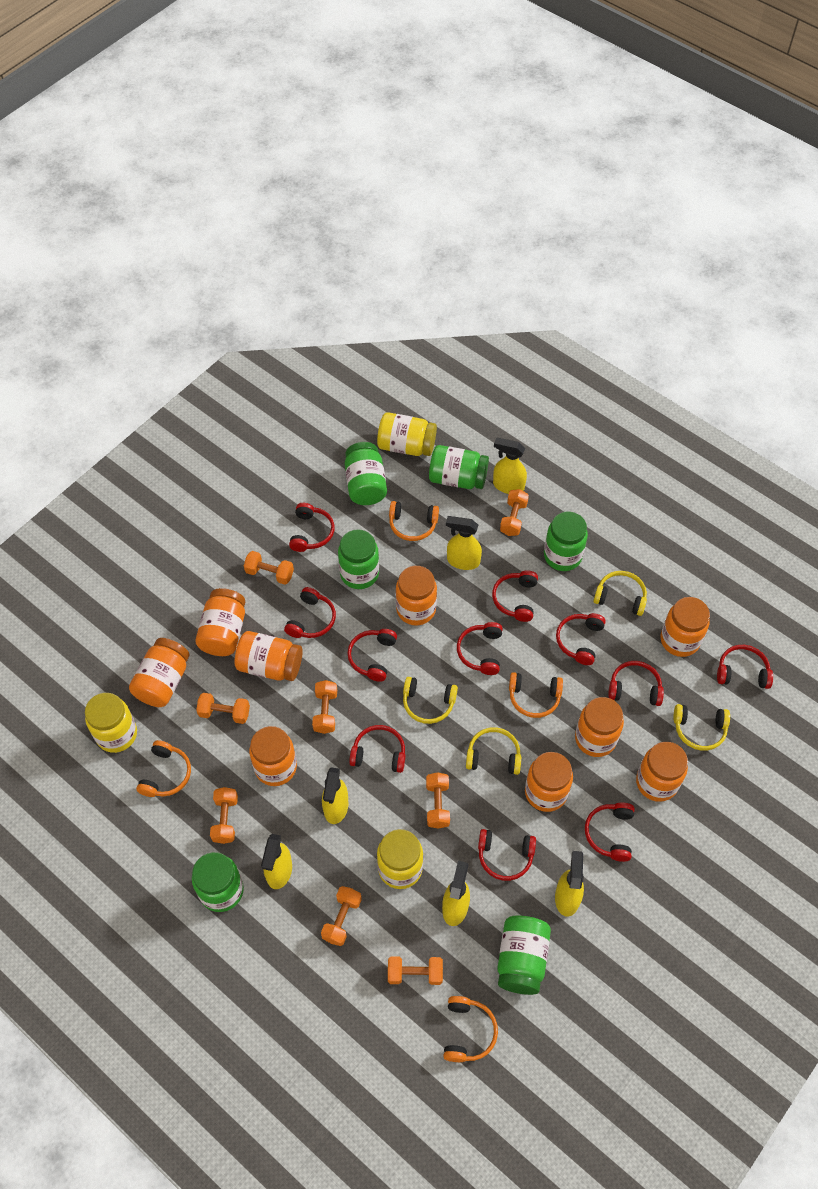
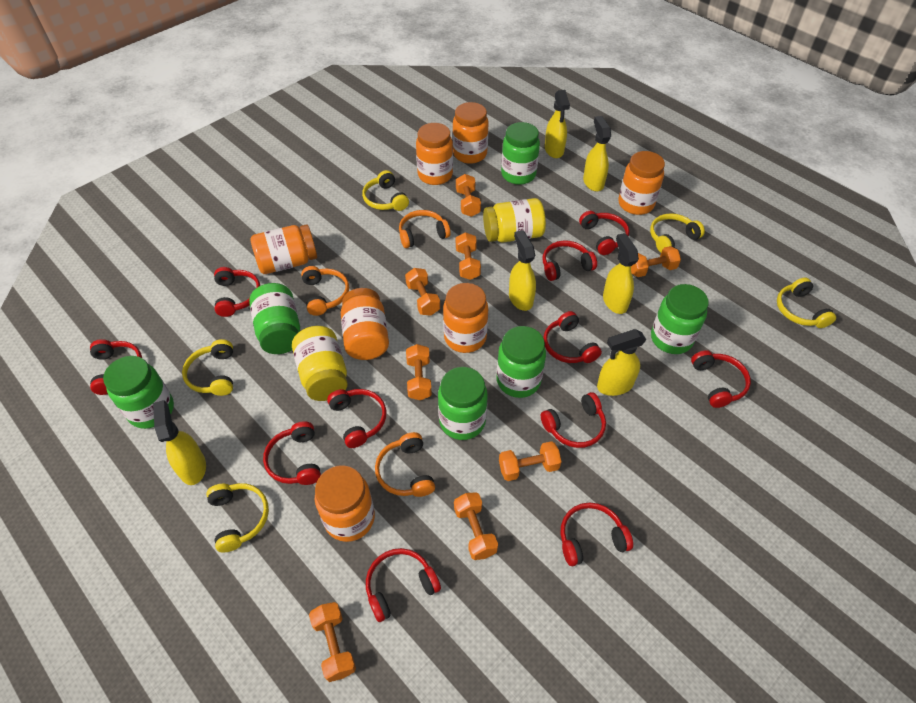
orange headphones: [136,740,191,797] [389,501,439,541] [443,996,498,1062] [509,672,563,718] = 4 -> [301,266,349,316] [375,432,435,497] [399,210,450,248] = 3
orange jar: [129,638,190,707] [196,588,245,656] [235,631,303,681] [249,726,297,786] [396,566,437,626] [525,752,573,812] [575,697,624,757] [636,742,688,802] [661,597,710,657] = 9 -> [250,224,317,274] [315,465,375,542] [341,288,389,360] [416,123,453,185] [443,283,488,353] [453,102,489,164] [618,151,665,215] = 7
yellow headphones: [403,677,458,724] [466,727,521,775] [593,571,647,616] [673,704,730,751] = 4 -> [182,339,233,396] [206,483,269,553] [362,170,409,211] [650,213,705,252] [777,277,836,328] = 5
yellow jar: [85,693,137,753] [377,412,437,456] [377,829,423,889] = 3 -> [292,326,348,401] [483,198,546,242] = 2

